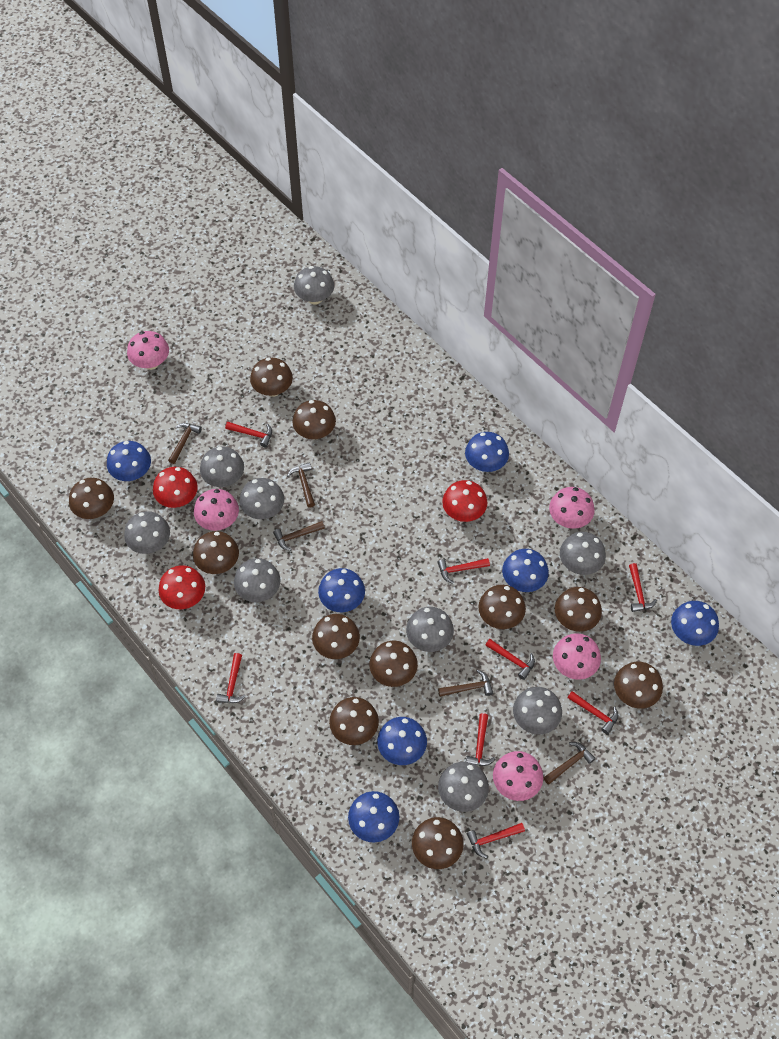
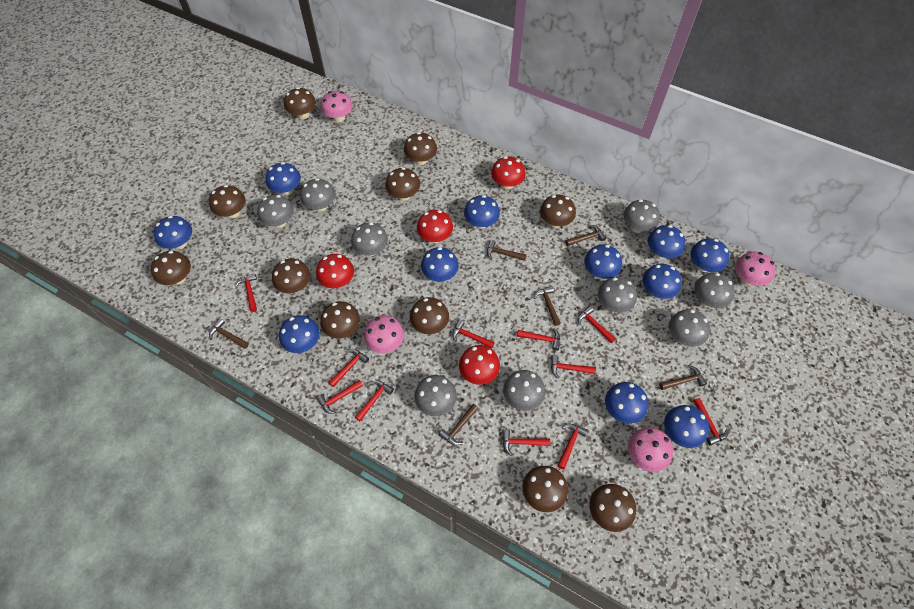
blue mushroom: [107,441,151,481] [318,568,365,612] [348,791,399,842] [377,717,427,765] [465,432,509,472] [502,549,549,592] [671,601,719,646] = 7 -> [154,216,192,249] [266,162,301,195] [279,315,320,353] [421,247,459,282] [464,195,500,229] [584,245,622,279] [605,382,648,424] [642,264,682,299] [648,225,685,259] [664,405,709,448] [691,238,730,272] = 11
brown hammer: [168,423,202,464] [273,521,325,551] [287,462,315,508] [438,670,493,697] [543,742,596,785] = 5 -> [209,318,249,349] [439,404,479,445] [487,240,527,261] [534,286,561,326] [565,225,606,246] [659,365,707,390] = 6
pink mushroom: [127,331,169,370] [194,489,239,531] [493,751,543,801] [549,487,594,529] [553,633,601,680] = 5 -> [321,91,353,122] [364,315,404,353] [628,428,673,472] [735,252,776,286] = 4
red hammer: [216,653,246,703] [225,422,272,447] [437,558,490,584] [466,713,495,766] [467,823,525,858] [485,639,535,680] [568,691,619,734] [629,563,657,612] = 8 -> [235,273,257,312] [317,380,363,414] [329,349,369,387] [355,380,394,422] [452,320,495,348] [502,430,550,456] [517,328,560,351] [551,355,596,378] [557,424,588,469] [578,306,616,343] [693,398,728,445] = 11
red mushroom: [153,467,198,508] [158,565,205,609] [442,480,487,522] = 3 -> [316,254,354,288] [417,210,453,243] [459,345,500,385] [491,156,526,189] = 4

